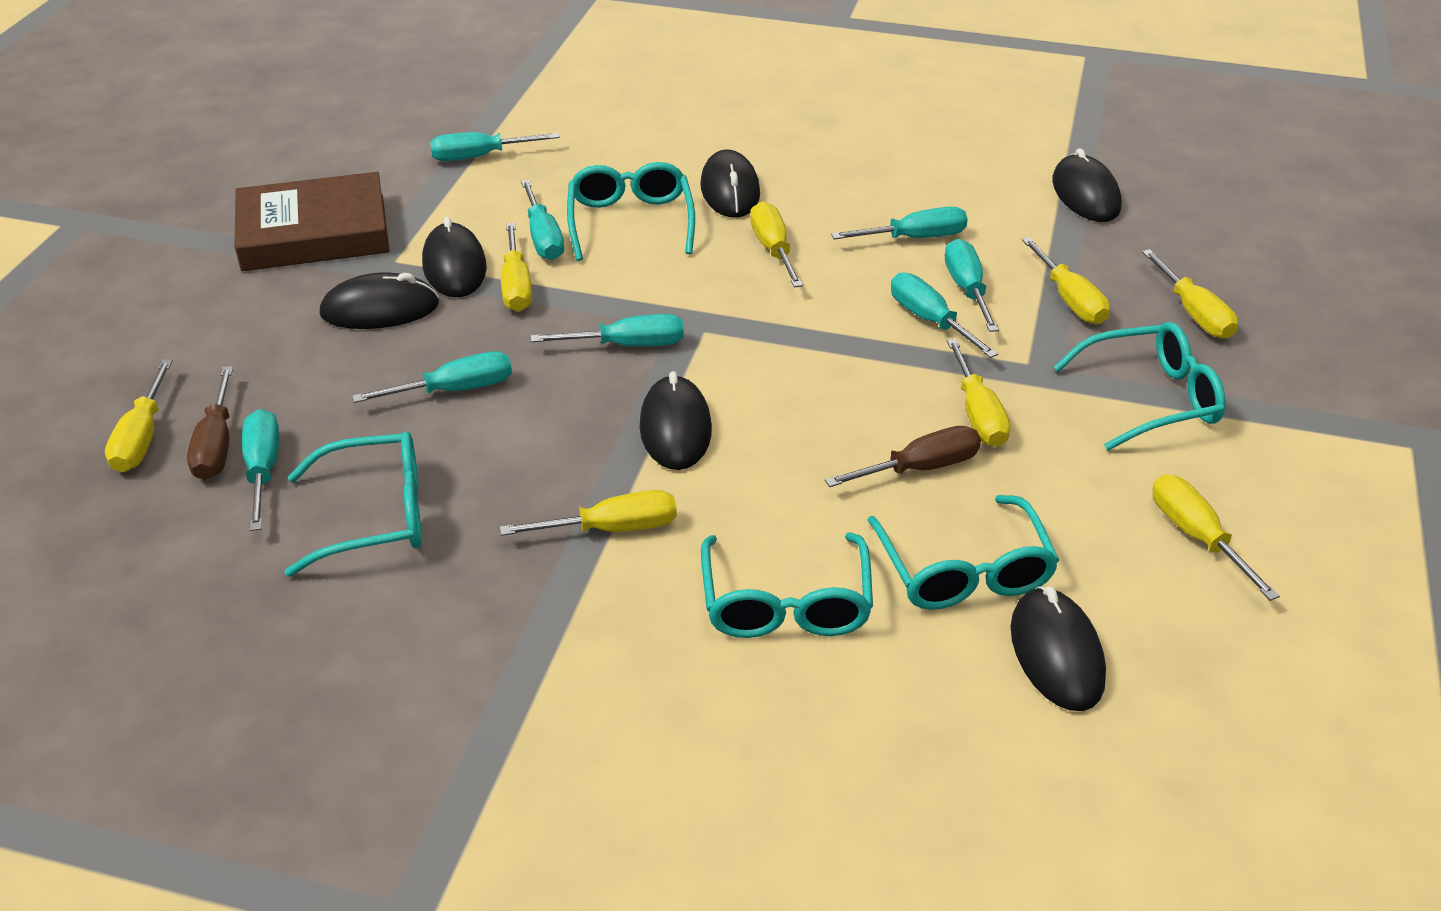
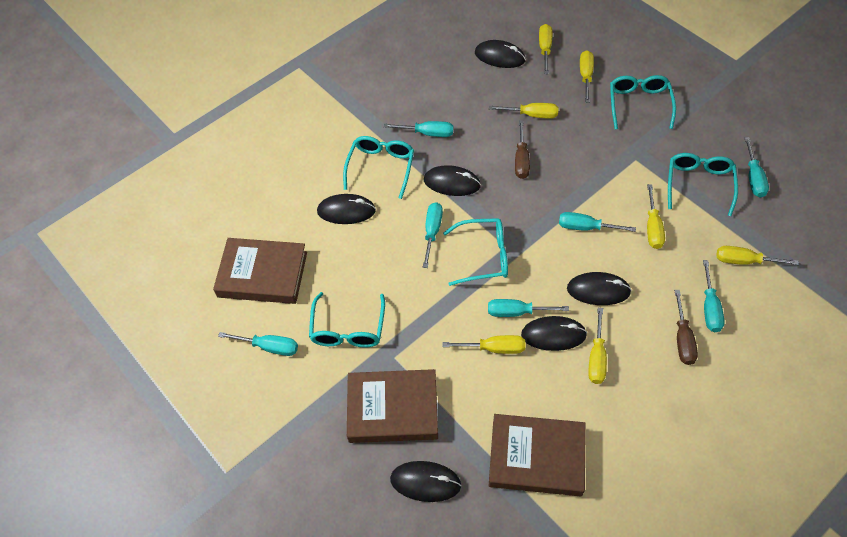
brown book: [234,172,390,271] = 1 -> [213,238,307,304] [347,369,438,443] [489,414,586,496] = 3
turquoise screwdriver: [242,409,279,531] [352,351,512,403] [430,132,560,161] [521,180,564,260] [530,314,684,347] [831,207,968,239] [891,273,998,358] [945,239,999,332] = 8 -> [218,332,298,356] [384,121,453,137] [423,202,443,268] [488,299,569,317] [559,212,636,232] [703,260,725,332] [744,137,769,198] = 7
yellow screwdriver: [105,359,173,472] [500,490,677,536] [501,223,532,312] [750,201,803,287] [947,339,1010,447] [1022,237,1110,324] [1142,249,1238,339] [1153,474,1280,601] = 8 -> [442,335,525,354] [489,103,559,118] [539,24,552,74] [580,50,594,103] [589,308,607,384] [647,184,665,249] [716,246,799,265] = 7

